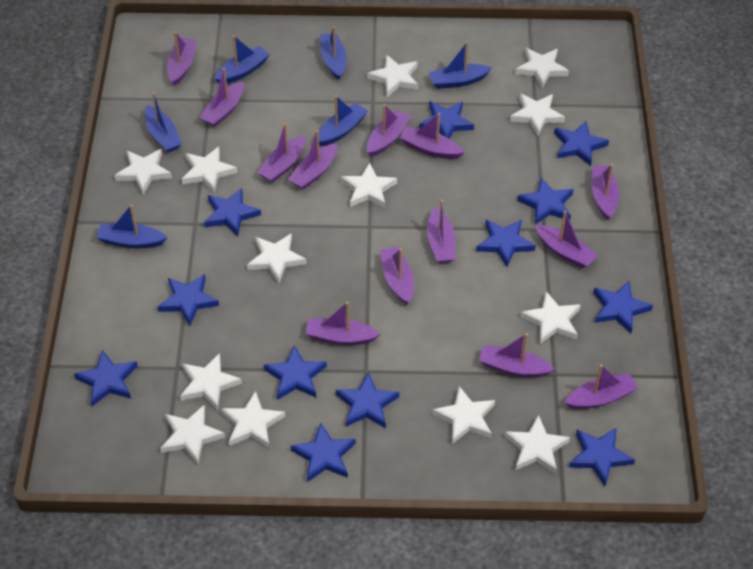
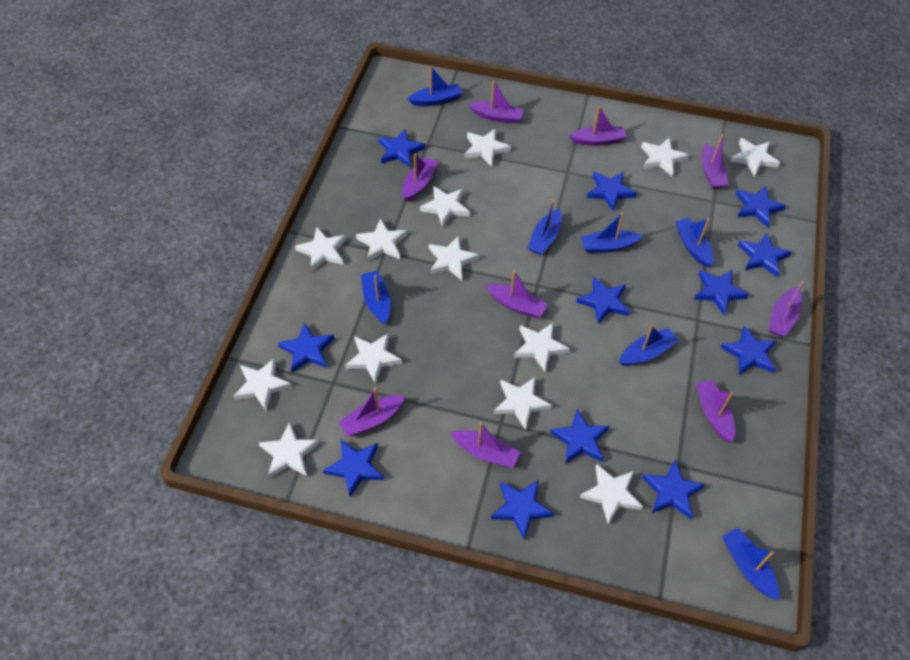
blue boat: [96,204,168,248] [145,93,182,153] [214,35,270,84] [319,96,368,146] [320,26,347,80] [429,41,492,89] = 6 -> [361,271,391,325] [407,66,462,106] [528,200,562,255] [581,212,642,253] [619,325,679,366] [675,218,714,267] [722,528,779,600] = 7
purple boat: [167,32,197,86] [199,68,244,127] [257,123,305,182] [288,130,337,190] [305,302,380,345] [367,104,411,157] [380,246,414,305] [400,113,465,159] [427,200,455,263] [479,333,555,377] [535,211,598,268] [564,364,638,409] [592,164,619,220] = 13 -> [339,387,405,436] [402,153,438,201] [450,422,520,468] [469,80,524,124] [486,270,548,318] [569,106,626,146] [696,380,735,442] [702,134,728,189] [768,281,804,337] = 9

